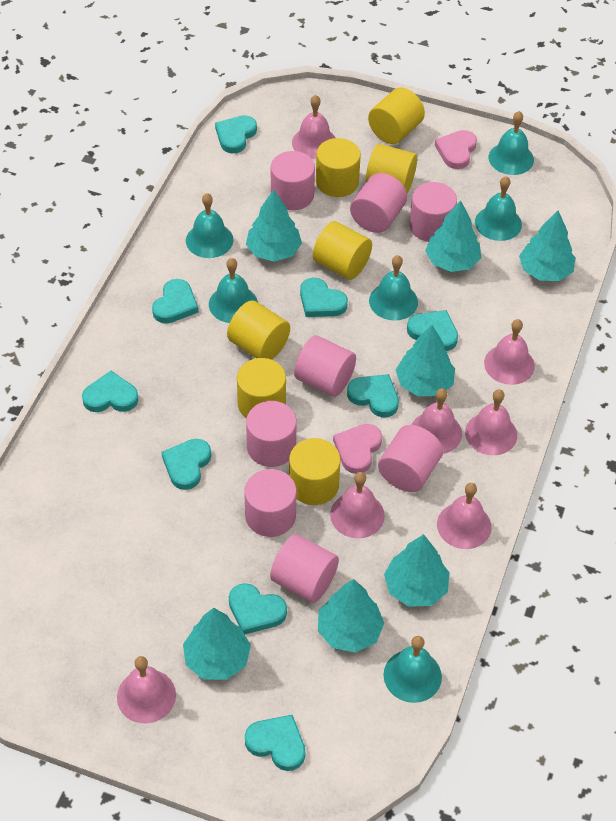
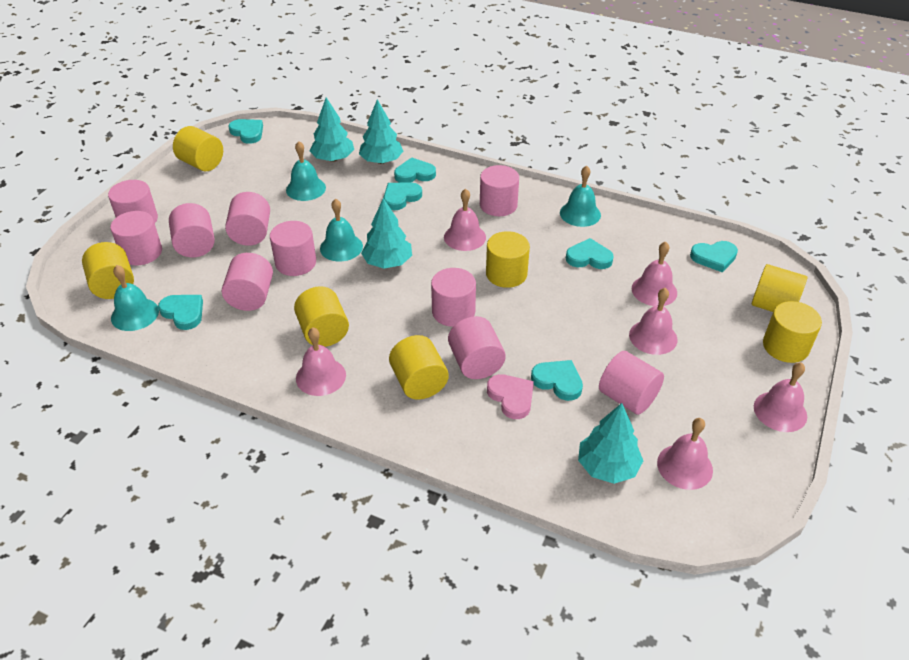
pink bell: [117,656,176,723] [292,95,335,159] [330,472,385,538] [412,388,462,454] [437,483,491,549] [465,389,517,455] [484,319,535,385] = 7 -> [296,327,346,396] [444,188,486,251] [629,288,678,355] [632,241,677,306] [657,418,713,490] [754,362,807,432] = 6
pink cylinder: [244,469,297,537] [246,401,297,467] [270,534,339,603] [271,151,315,210] [294,335,356,397] [350,173,407,233] [378,425,443,492] [409,182,457,242] = 8 -> [108,180,158,223] [110,211,162,265] [169,203,215,257] [222,253,273,311] [225,192,270,246] [270,221,316,276] [431,268,476,327] [448,316,506,379] [480,165,519,216] [599,351,664,415] = 10
pink heart: [333,424,382,474] [434,130,477,169] = 2 -> [487,374,534,419] = 1
turquoise bell: [186,193,233,258] [209,258,258,323] [369,255,418,321] [384,636,442,703] [475,176,522,241] [489,111,534,175] = 6 -> [111,265,159,331] [286,141,326,201] [320,198,363,261] [560,166,601,227] = 4
turquoise heart: [82,371,139,412] [152,279,199,323] [162,439,211,490] [215,115,257,153] [229,583,287,634] [245,715,305,771] [300,278,348,317] [347,374,399,417] [407,310,458,351] = 9 -> [158,295,203,330] [229,119,263,144] [383,182,422,210] [394,157,436,183] [531,360,583,401] [566,238,614,269] [690,241,738,273] = 7
turquoise tree: [183,608,251,680] [246,190,302,262] [318,579,384,653] [384,534,450,607] [396,325,455,396] [425,200,481,272] [519,210,576,281] = 7 -> [310,98,354,162] [359,99,403,164] [361,198,412,269] [578,403,643,484] = 4

